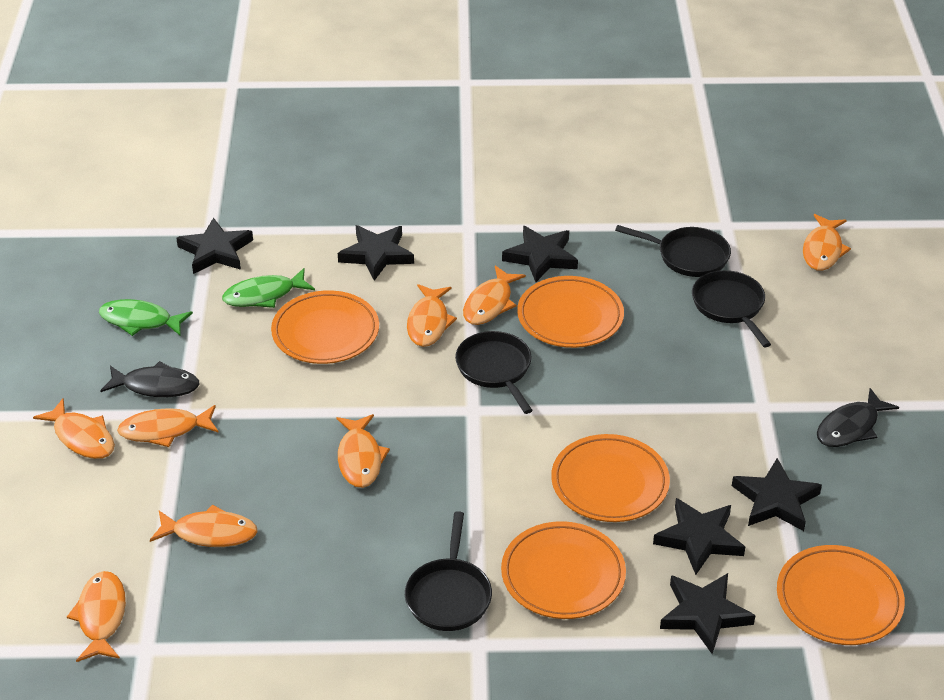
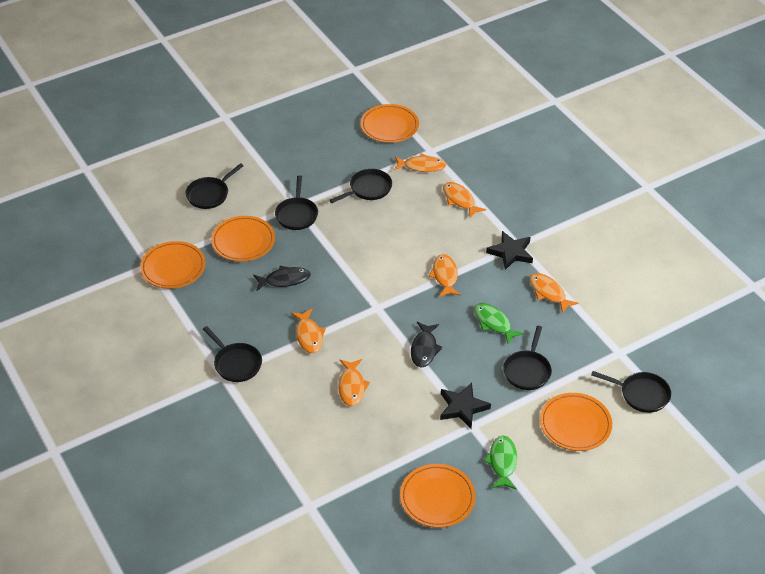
black pan: [405,511,492,631] [455,331,533,414] [615,225,731,277] [692,270,771,347] = 4 -> [185,163,244,209] [203,326,262,382] [275,175,318,230] [330,169,392,203] [503,326,552,390] [591,371,671,413] = 6
black star: [176,217,253,274] [338,225,414,281] [502,226,578,282] [653,498,745,575] [660,573,756,654] [732,458,822,531] = 6 -> [440,383,491,429] [486,231,533,270] = 2
orange fish: [33,398,115,459] [67,571,126,662] [117,405,219,447] [150,504,258,547] [336,414,390,488] [407,284,457,347] [463,265,526,325] [803,214,851,271] = 8 -> [291,309,326,353] [338,359,370,406] [394,153,446,172] [429,254,460,297] [443,182,486,218] [530,273,579,314] = 6

